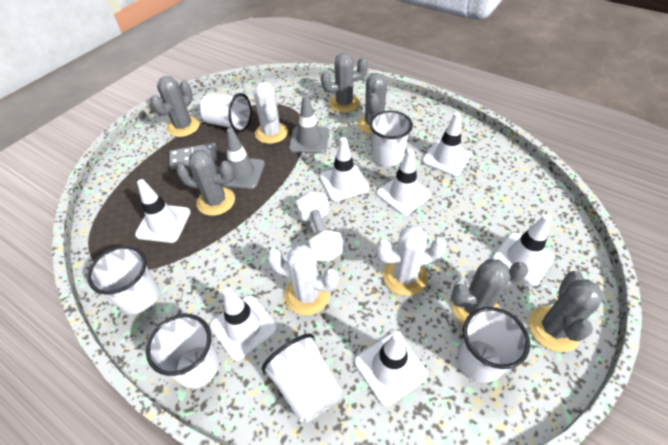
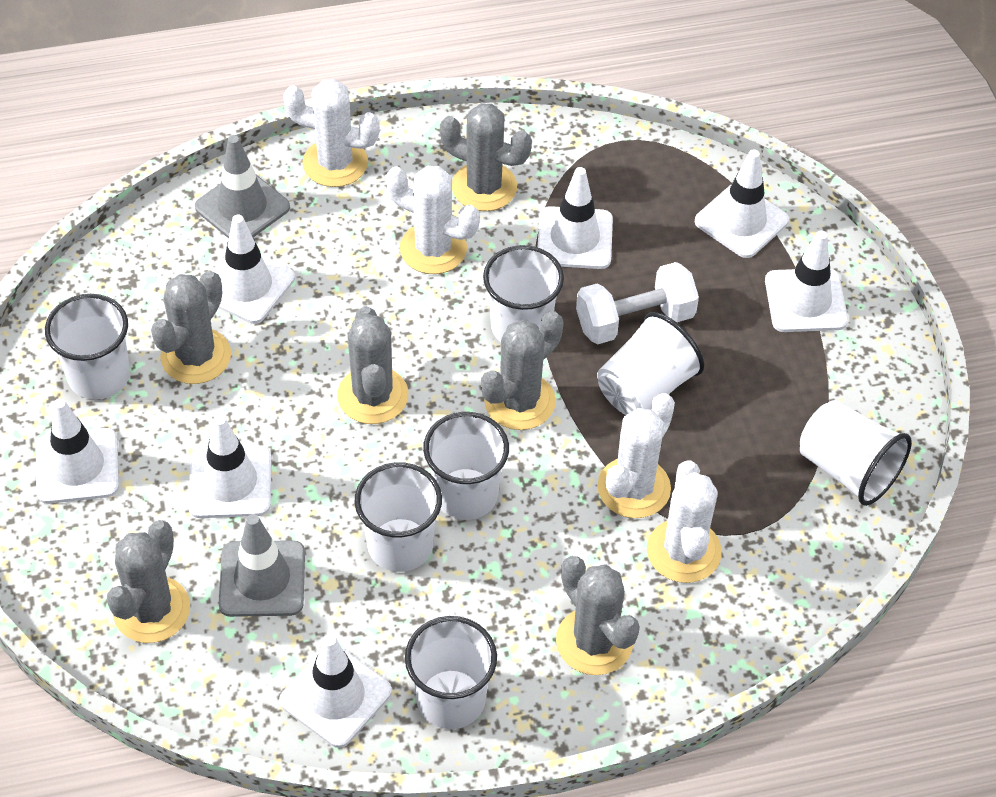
grey domino: [169,143,218,169] = 1 -> none = 0
white cactus: [254,82,288,144] [267,245,339,315] [376,225,446,296] = 3 -> [283,79,380,187] [386,166,480,274] [598,393,675,518] [647,460,722,583] = 4
white cup: [87,246,159,314] [146,314,219,389] [200,93,251,132] [262,334,342,422] [370,111,413,166] [457,307,530,383] = 6 -> [45,294,130,399] [354,462,442,572] [405,616,497,729] [423,412,509,520] [483,245,564,342] [597,312,704,415] [800,400,912,506] = 7

